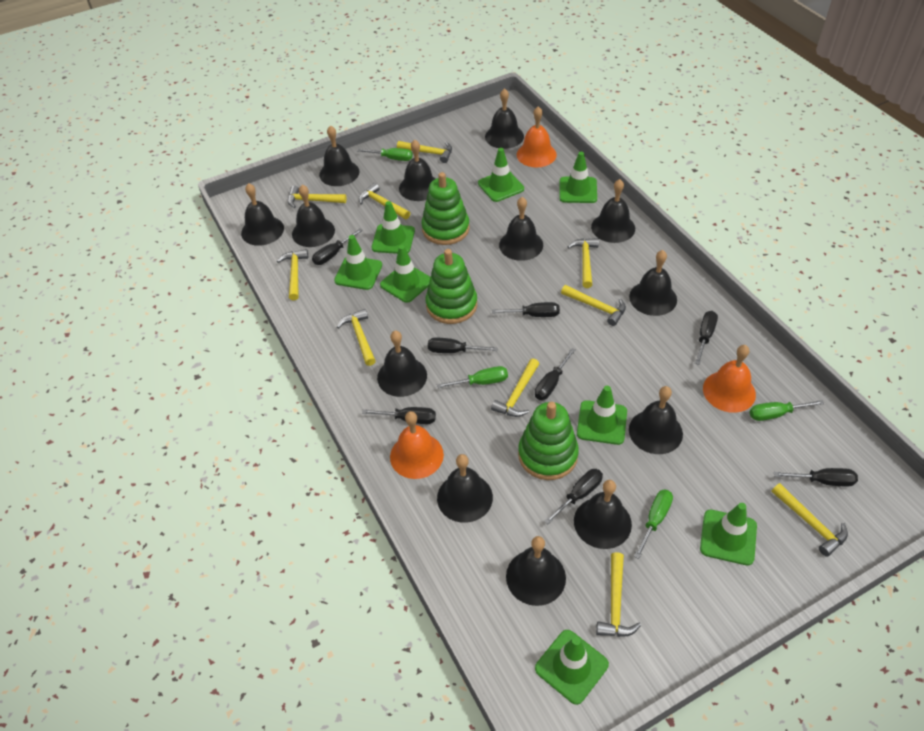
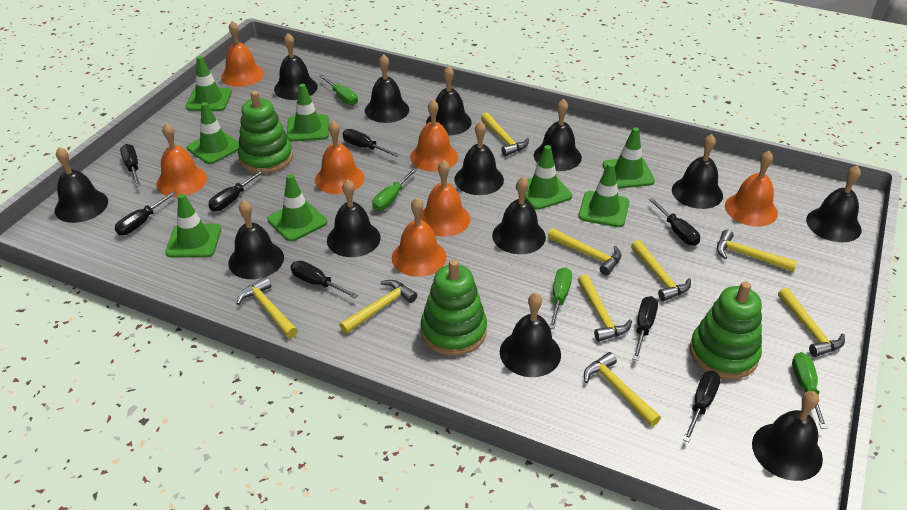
orange bell: [390,411,444,479] [517,106,557,168] [703,345,756,413] = 3 -> [156,123,207,197] [221,21,264,87] [315,121,365,194] [392,198,446,277] [410,100,458,172] [420,160,470,237] [725,151,778,227] = 7
yellow hammer: [277,249,308,300] [288,185,347,208] [337,309,376,366] [359,183,410,220] [397,141,452,163] [491,358,539,417] [561,285,626,326] [568,238,599,288] [596,552,641,637] [772,483,848,557] = 10 -> [237,277,298,338] [339,280,417,334] [481,113,529,156] [548,228,621,275] [578,274,632,342] [584,352,661,427] [631,240,691,301] [717,230,798,272] [778,288,845,357] = 9

